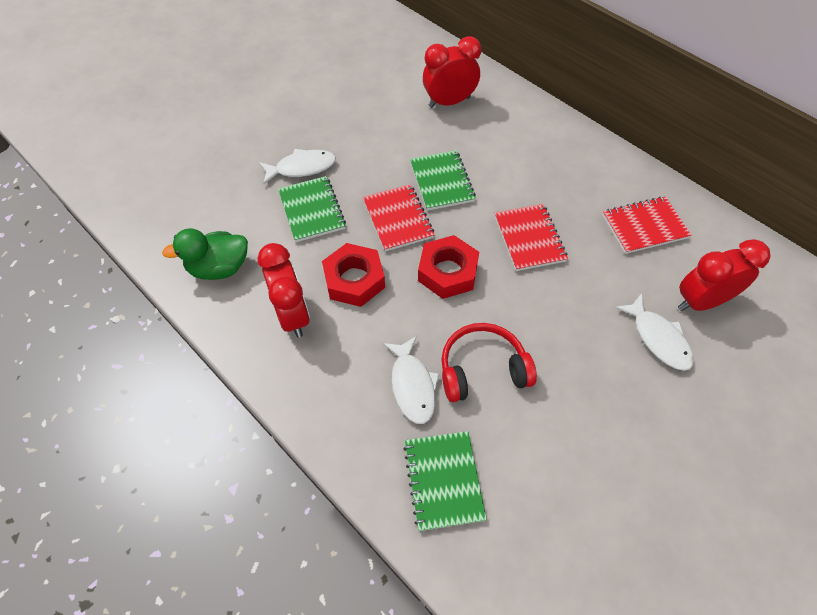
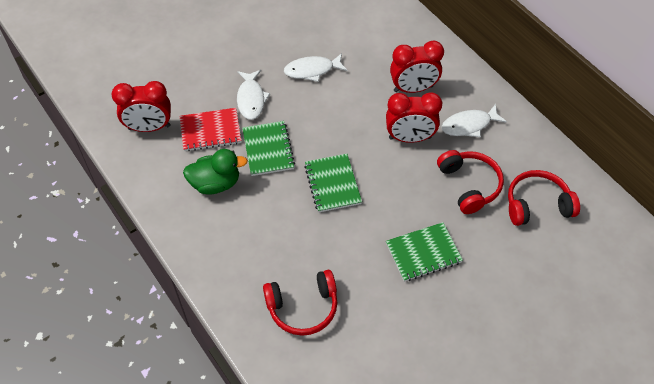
red headphones: [441,323,537,402] = 1 -> [263,270,337,336] [437,150,504,214] [508,170,580,226] = 3
red notebook: [363,184,434,252] [495,204,568,271] [603,197,691,254] = 3 -> [180,108,242,151] = 1
red nut: [322,243,385,307] [418,235,479,299] = 2 -> none = 0

